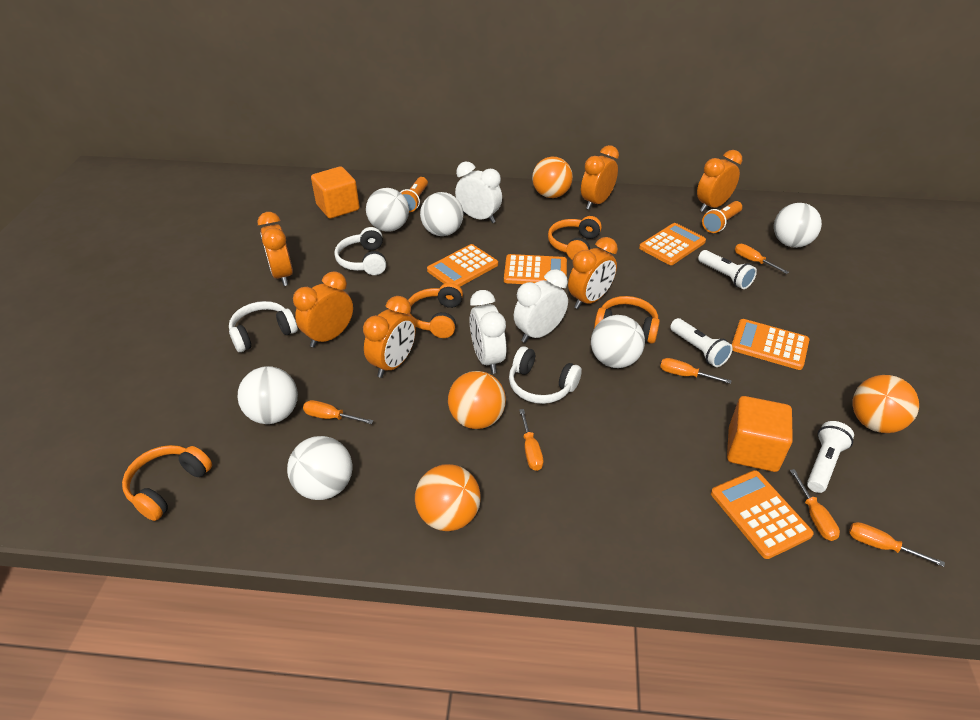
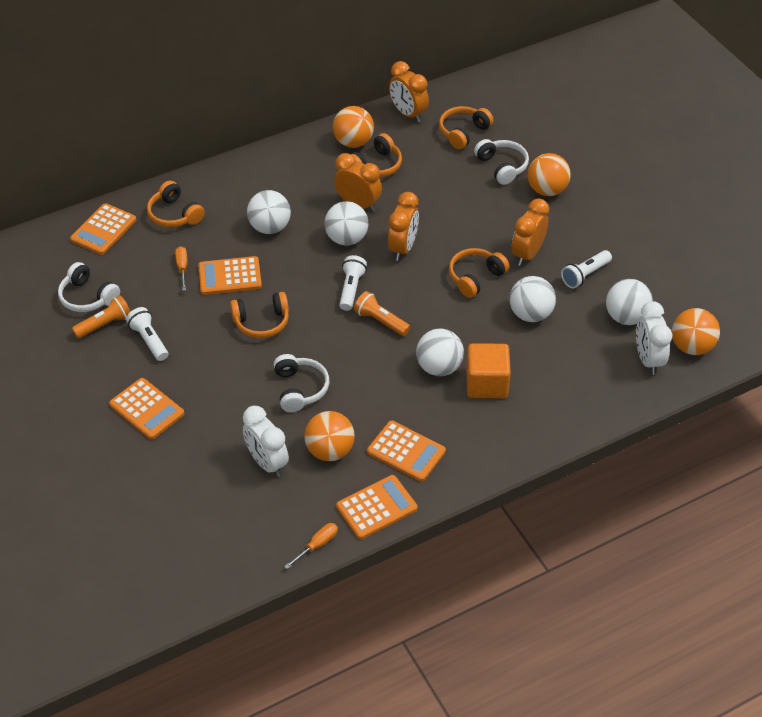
orange clock: [258,212,293,286] [293,271,353,348] [363,296,416,378] [568,237,618,309] [581,145,619,210] [697,150,742,212] = 6 -> [334,153,382,212] [388,192,419,261] [389,61,429,123] [512,198,549,266] = 4
orange cube: [311,166,360,219] [727,396,793,472] = 2 -> [466,343,511,398] = 1
orange headphones: [122,445,212,521] [406,283,463,338] [548,216,602,260] [594,296,660,344] = 4 -> [147,181,205,227] [230,292,289,338] [351,133,402,177] [439,106,494,149] [449,248,509,298] = 5
orange screwdriver: [303,400,373,424] [519,409,543,471] [660,358,732,384] [735,244,789,274] [790,469,840,541] [849,522,945,567] = 6 -> [175,246,187,291] [284,523,338,569] = 2
white ball: [238,366,298,424] [287,436,352,500] [366,188,409,232] [420,192,463,236] [591,315,645,368] [774,203,822,248] = 6 -> [247,190,291,234] [325,201,368,246] [416,329,464,376] [510,276,556,322] [606,279,653,325] = 5
white clock: [455,161,502,223] [470,290,507,374] [514,269,568,343] = 3 -> [243,406,289,477] [636,301,672,375] = 2

